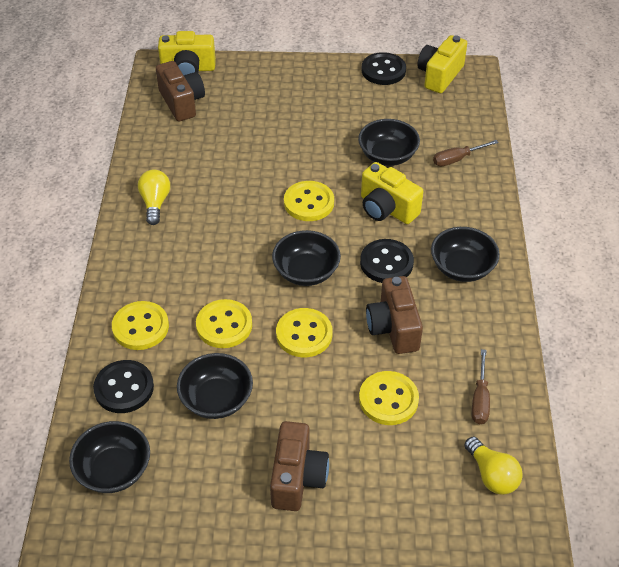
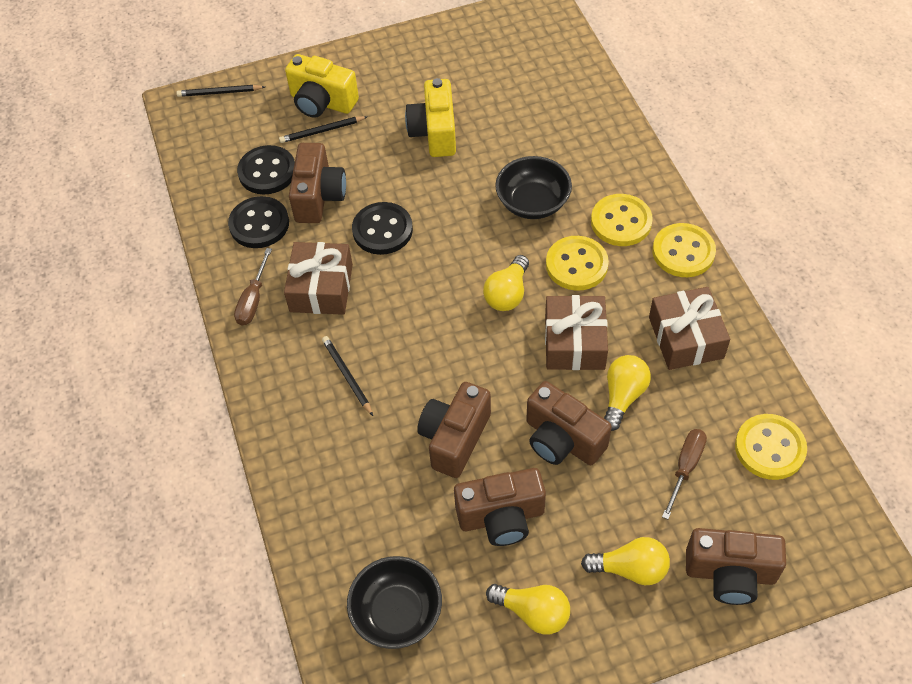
black bowl: [69,421,150,493] [177,353,253,419] [272,230,341,286] [358,119,420,166] [431,227,500,282] = 5 -> [347,556,442,649] [495,156,572,219] = 2
black pencil: none = 0 -> [176,85,265,97] [279,116,368,143] [322,336,373,416] = 3
brown camera: [156,61,205,121] [270,421,329,511] [366,276,423,354] = 3 -> [289,143,346,223] [417,382,491,478] [454,468,546,546] [526,381,612,465] [686,528,786,605] = 5
brown gift: none = 0 -> [284,242,353,315] [545,295,608,370] [649,287,730,370] = 3
yellow button: [112,301,169,350] [196,299,252,348] [276,308,333,357] [284,181,334,221] [359,371,419,425] = 5 -> [546,236,609,291] [591,194,653,246] [652,223,716,277] [735,414,807,480] = 4
yellow camera: [158,31,216,75] [361,162,423,224] [417,35,467,93] = 3 -> [285,54,359,118] [405,78,456,157] = 2
yellow light bulb: [138,169,170,225] [464,437,523,495] = 2 -> [483,255,529,311] [486,584,570,635] [581,537,670,585] [604,355,651,431] = 4

